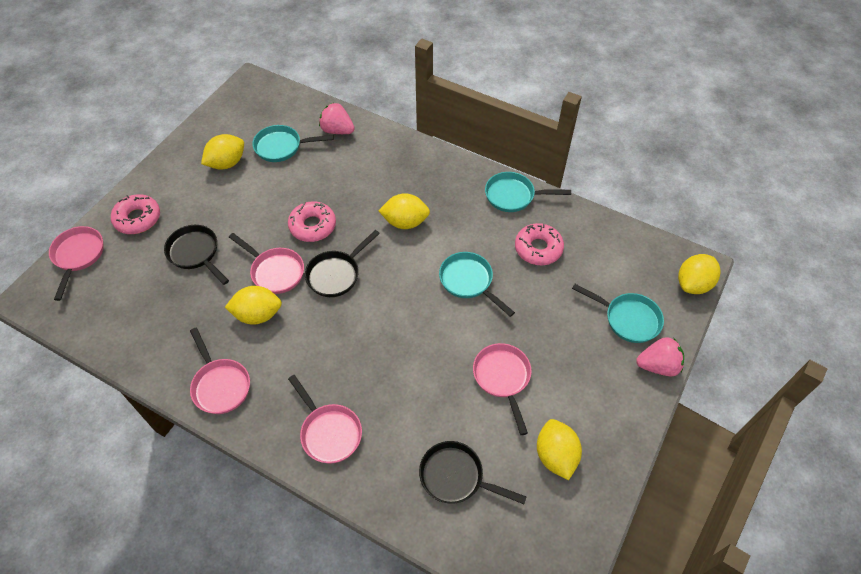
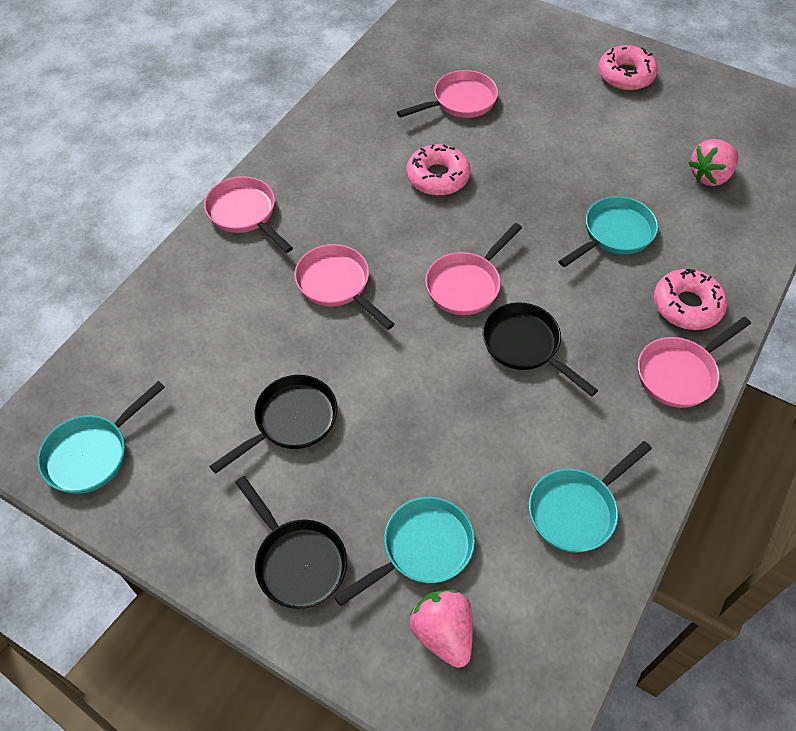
yellow lemon: [201,134,244,169] [225,286,282,325] [379,193,430,229] [537,419,582,480] [678,254,721,294] = 5 -> none = 0

